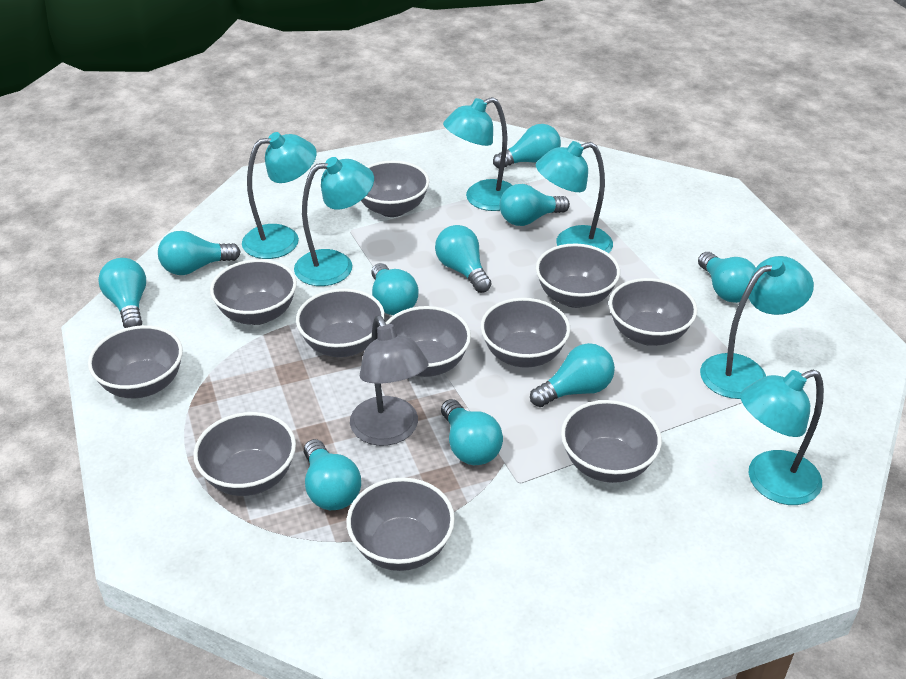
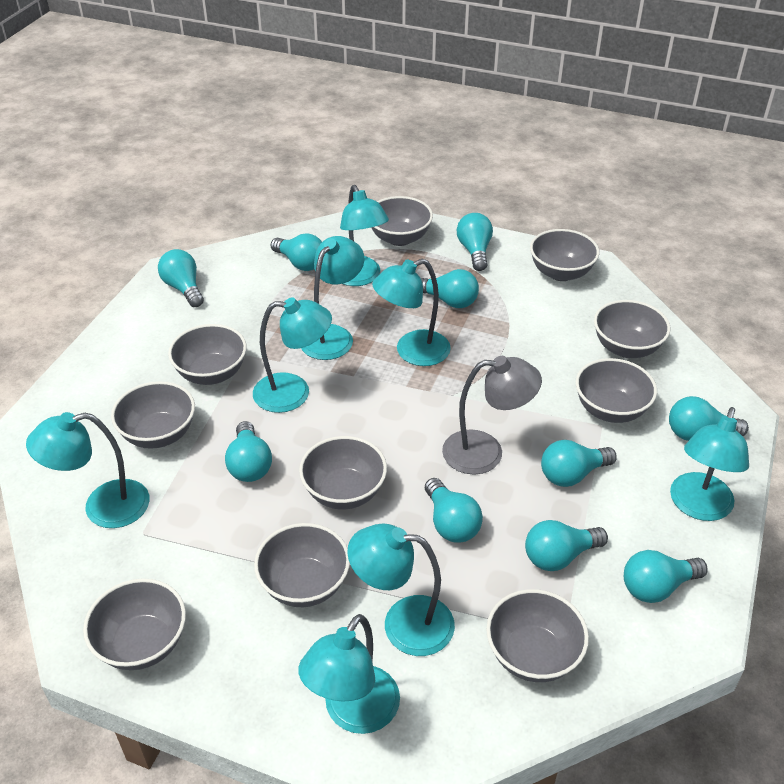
grey bowl: [88,325,183,398] [193,412,296,496] [210,259,297,325] [296,288,385,357] [347,478,455,571] [361,161,429,217] [386,306,471,377] [480,298,570,368] [536,243,620,308] [561,400,662,483] [609,278,697,346] = 11 -> [83,578,186,670] [111,381,195,449] [168,324,247,385] [254,523,350,607] [299,436,387,509] [371,196,433,246] [486,589,589,682] [530,229,599,281] [576,358,657,423] [594,300,671,358] = 10
turquoise lamp: [242,132,317,259] [294,157,374,286] [443,97,513,211] [536,141,613,253] [700,256,814,399] [740,370,824,505] = 6 -> [26,412,150,528] [253,297,332,413] [298,614,400,734] [301,236,364,360] [340,185,389,286] [347,524,455,656] [372,259,451,366] [670,407,749,521] = 8

